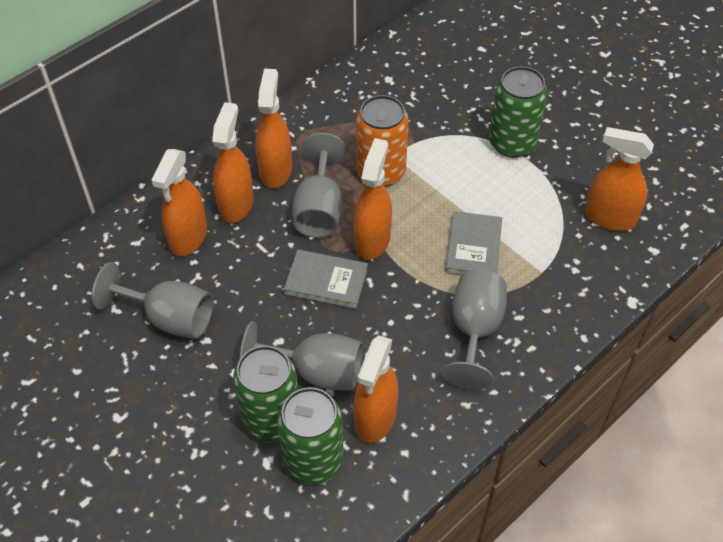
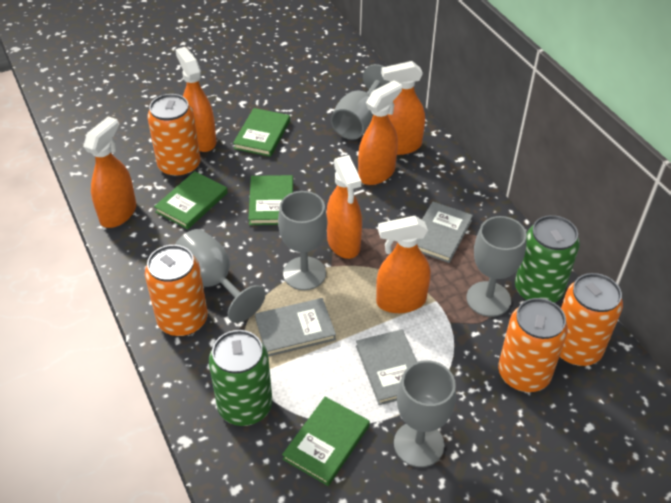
green book: none = 0 -> [154,171,228,229] [233,108,290,157] [248,175,293,225] [282,397,370,486] = 4
green can: [233,346,298,442] [277,387,344,485] [489,66,548,157] = 3 -> [209,330,272,426] [515,215,580,303] = 2
grey book: [284,250,368,309] [445,211,502,275] = 2 -> [255,298,336,357] [356,329,417,405] [417,202,473,263] = 3
grey goblet: [92,262,214,339] [240,321,363,391] [292,133,346,238] [442,269,507,390] = 4 -> [175,229,266,323] [278,191,327,290] [331,64,390,140] [394,360,456,467] [466,216,527,317] = 5
orange can: [356,95,409,187] = 1 -> [145,245,208,337] [147,94,201,178] [498,298,568,392] [560,273,623,366] = 4

